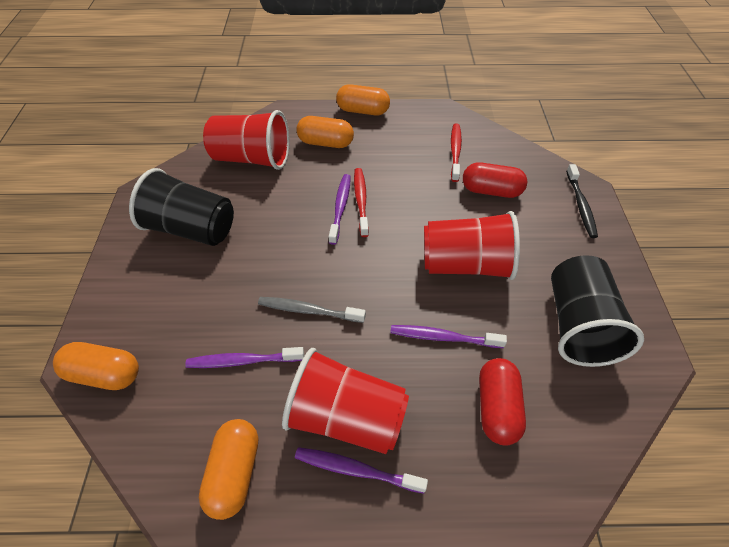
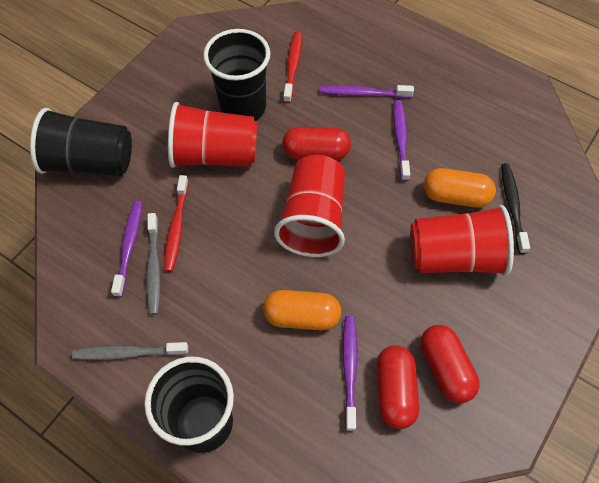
black cup: [129,168,234,246] [551,255,644,367] = 2 -> [30,108,132,176] [144,357,234,453] [203,29,270,121] = 3
grey toothbrush: [258,297,366,323] = 1 -> [72,342,188,360] [146,213,161,315] = 2
orange capsule: [53,342,139,390] [199,419,258,520] [296,116,354,148] [336,84,390,115] = 4 -> [263,290,341,330] [424,168,496,208] = 2
red capsule: [463,162,527,198] [479,358,526,446] = 2 -> [282,127,351,160] [376,345,419,429] [420,325,479,403] = 3

